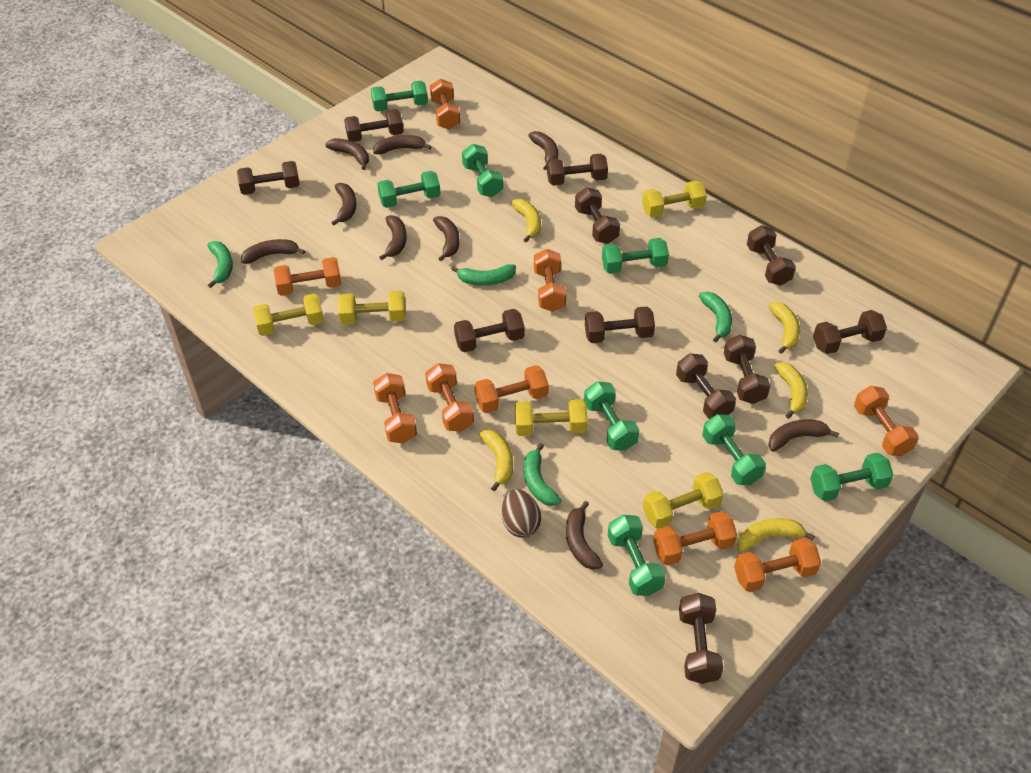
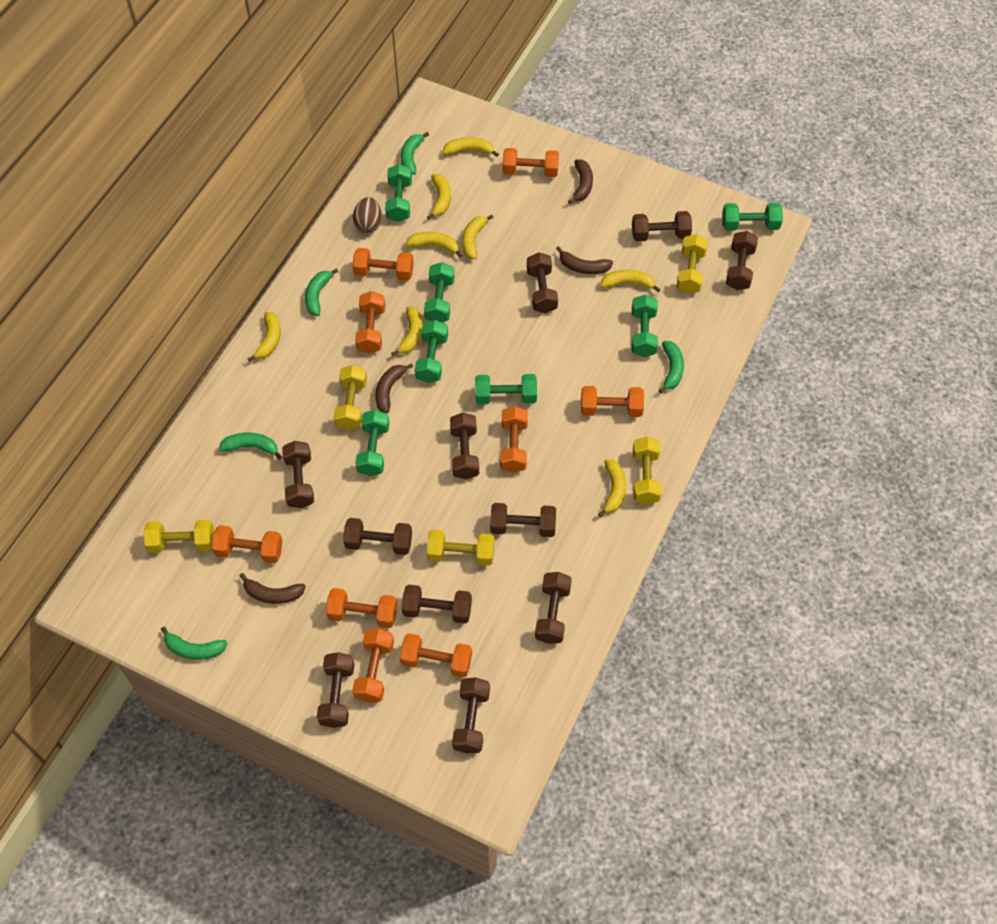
brown banana: [241,239,305,264] [325,138,369,170] [331,183,356,225] [373,135,432,154] [379,215,407,260] [433,216,459,261] [528,131,558,170] [566,501,603,570] [768,420,839,452] = 9 -> [239,573,306,604] [375,363,413,413] [556,246,613,274] [568,159,593,204] = 4
green banana: [207,241,233,288] [451,264,516,285] [524,443,562,506] [699,292,732,342] = 4 -> [161,626,227,660] [219,433,282,460] [305,268,338,316] [401,132,429,175] [658,341,684,393] = 5
green dumbbell: [371,81,428,112] [377,171,441,208] [462,144,503,197] [584,381,639,451] [602,238,669,274] [608,515,666,596] [702,414,766,485] [810,453,893,501] = 8 -> [356,410,389,476] [385,164,412,222] [415,320,448,383] [424,262,454,322] [475,374,537,404] [632,295,658,357] [722,203,783,231] = 7
yellow banana: [479,429,513,491] [511,199,541,243] [737,518,815,552] [769,302,800,354] [774,362,808,419] = 5 -> [248,312,281,362] [391,307,423,356] [406,232,463,258] [427,174,451,219] [443,137,499,157] [462,215,494,260] [598,459,626,517] [600,270,661,292] = 8

